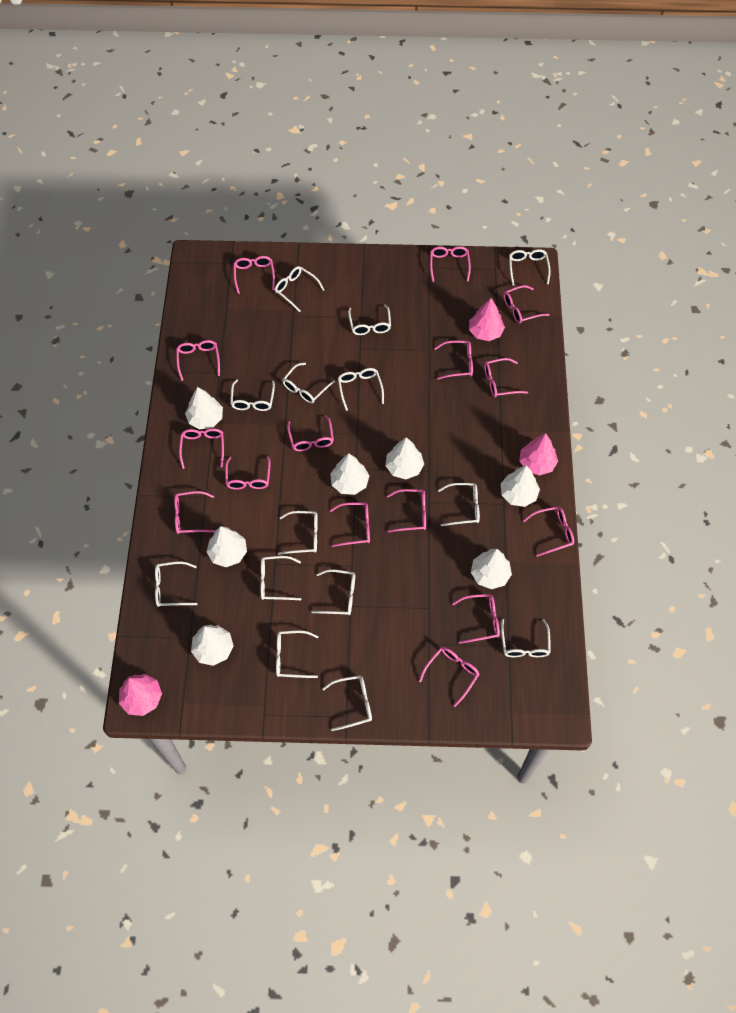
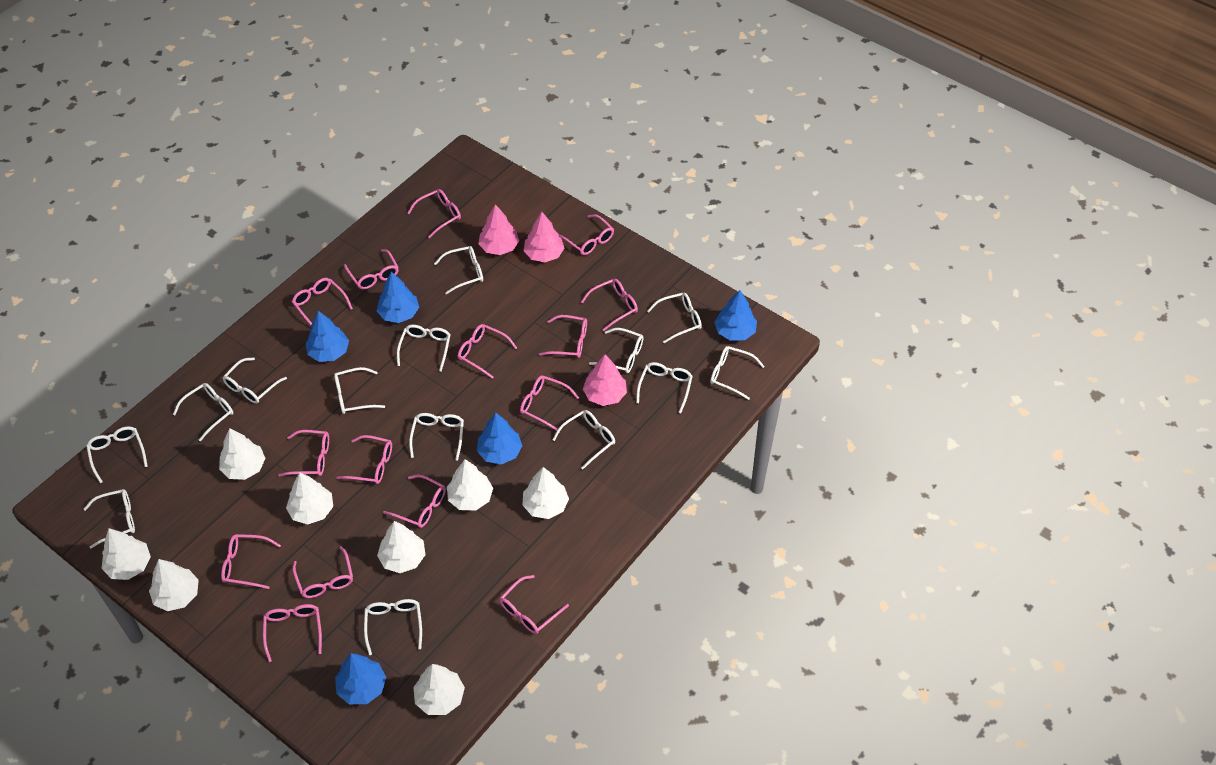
blue tree: none = 0 -> [306,311,349,362] [335,653,386,704] [377,272,419,323] [477,412,522,464] [714,290,757,341] = 5
white tree: [185,387,223,429] [191,625,234,666] [206,526,247,567] [330,453,369,495] [385,437,424,479] [471,549,512,589] [501,465,540,507] = 7 -> [102,528,151,580] [149,559,199,611] [219,428,266,480] [286,472,333,525] [377,521,426,573] [413,664,465,715] [447,459,493,510] [522,467,569,519] = 8

